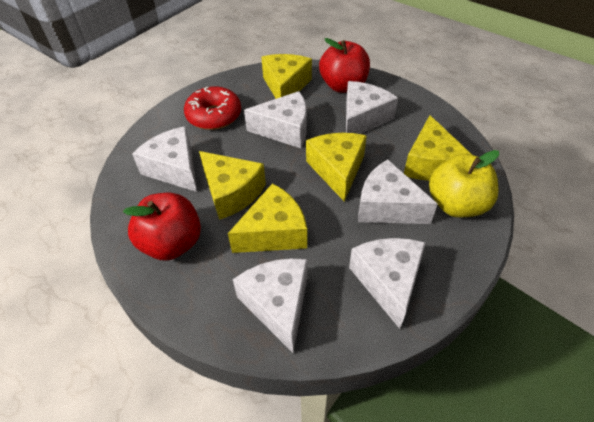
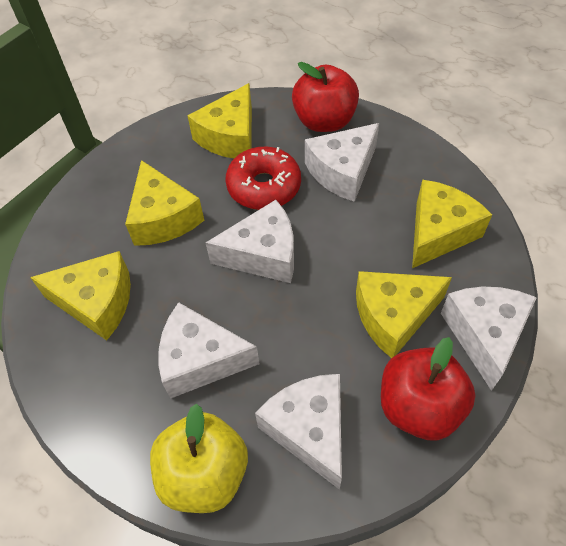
white cheese: [132,126,197,192] [233,258,308,353] [244,91,307,148] [346,81,398,134] [349,238,426,329] [358,159,437,224] = 6 -> [159,302,259,399] [206,200,294,283] [255,374,342,490] [305,123,379,202] [441,287,537,391] = 5

